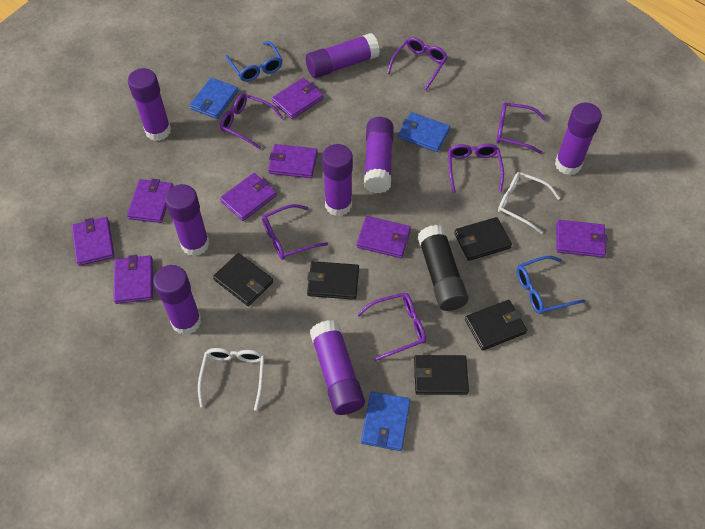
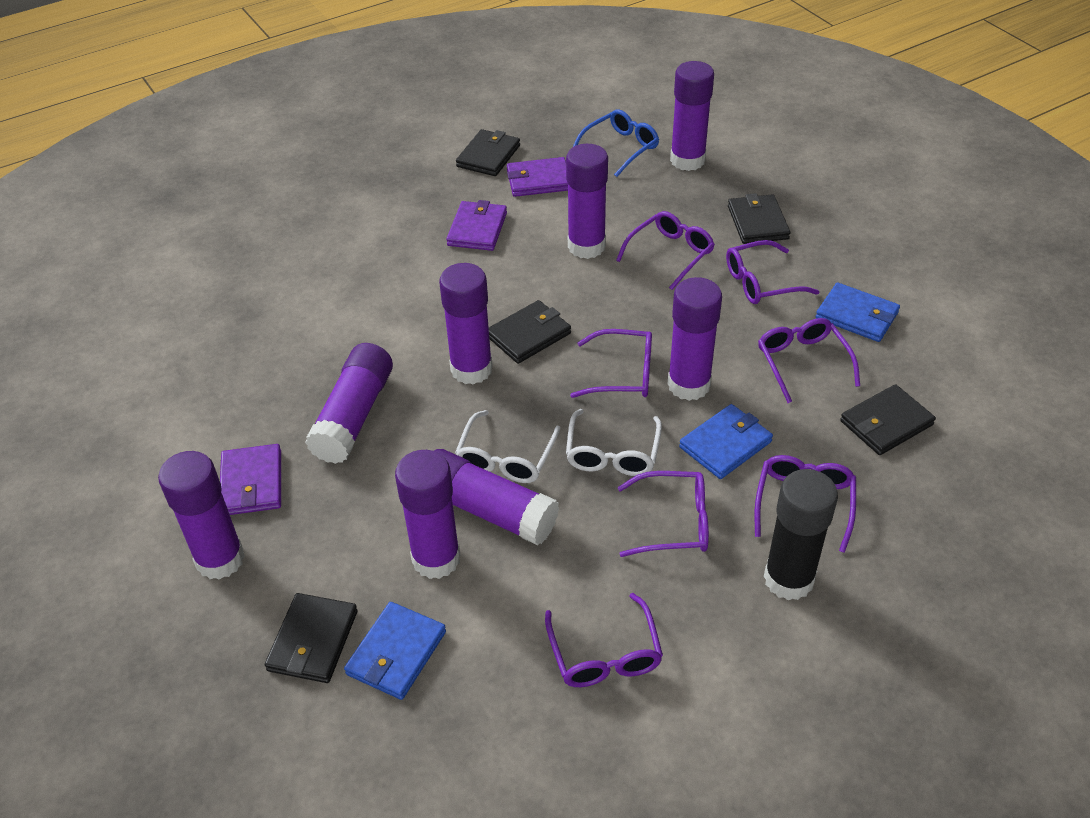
blue glasses: [225,41,282,82] [517,256,585,314] = 2 -> [573,109,659,177] = 1
purple glasses: [220,94,284,149] [262,204,328,260] [357,292,426,361] [387,37,448,90] [448,144,504,193] [496,103,547,154] = 6 -> [545,593,663,687] [570,329,652,398] [616,211,715,290] [618,471,709,557] [726,240,819,304] [755,455,856,553] [758,318,860,403] = 7
purple wallet: [72,217,115,266] [113,255,153,304] [127,179,173,223] [220,173,277,221] [268,144,318,178] [272,78,324,119] [357,216,411,258] [556,220,607,258] = 8 -> [220,444,281,515] [446,200,507,251] [507,157,568,197] = 3

